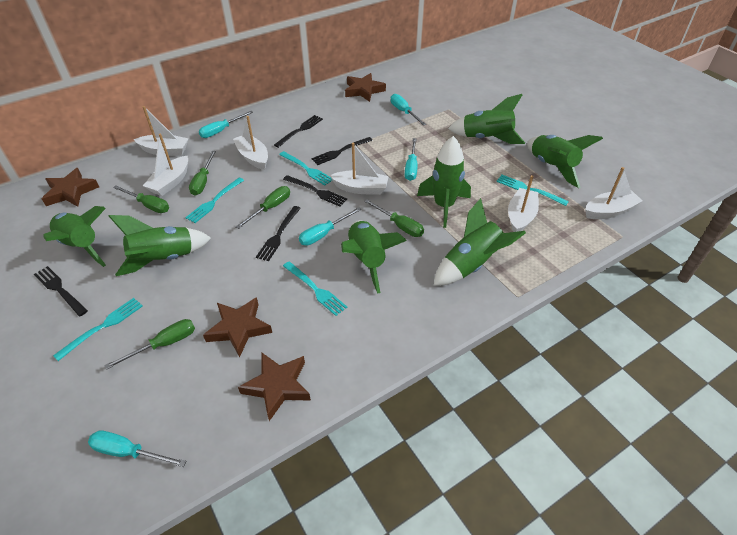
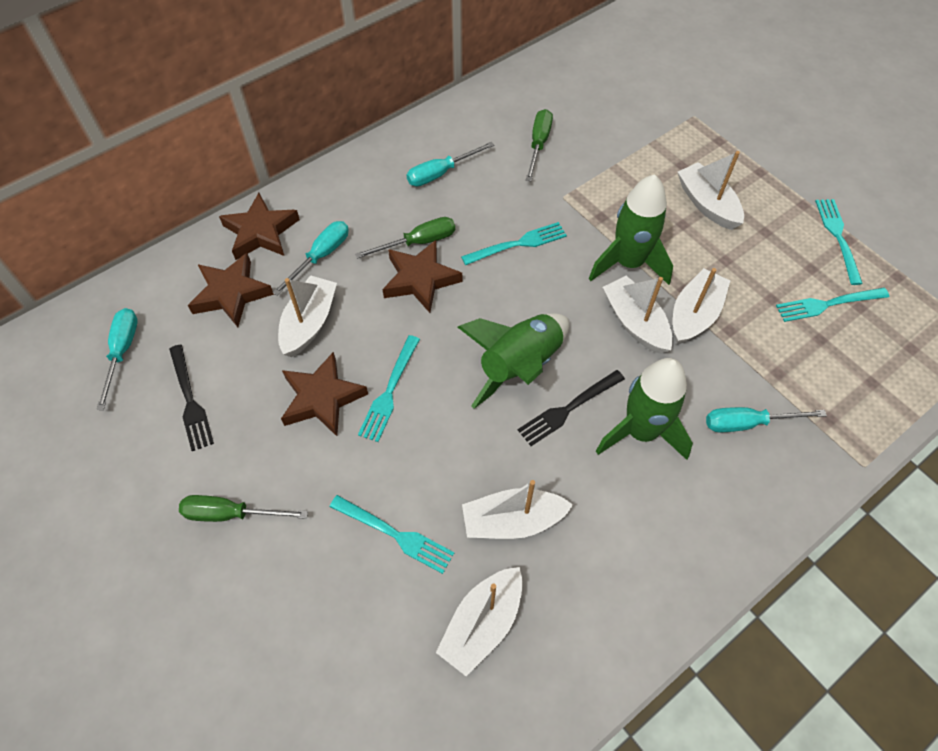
black fork: [34,266,88,317] [256,206,301,261] [274,115,323,148] [283,175,347,207] [312,137,373,165] = 5 -> [169,345,214,451] [518,370,625,446] = 2
green rocket: [43,206,106,267] [109,215,211,276] [341,220,407,294] [417,136,471,228] [434,198,526,286] [448,94,525,144] [527,135,603,188] = 7 -> [458,313,569,409] [589,174,673,285] [596,358,693,460] = 3
green screwdriver: [104,319,195,370] [113,185,169,213] [189,151,216,195] [236,186,290,229] [364,199,424,237] = 5 -> [179,495,308,522] [355,217,455,259] [526,109,553,181] = 3
turquoise screwdriver: [88,430,186,467] [199,111,253,138] [299,207,361,246] [391,94,426,126] [405,138,418,181] = 5 -> [96,308,138,410] [272,221,349,296] [407,142,495,186] [706,407,827,432] = 4

